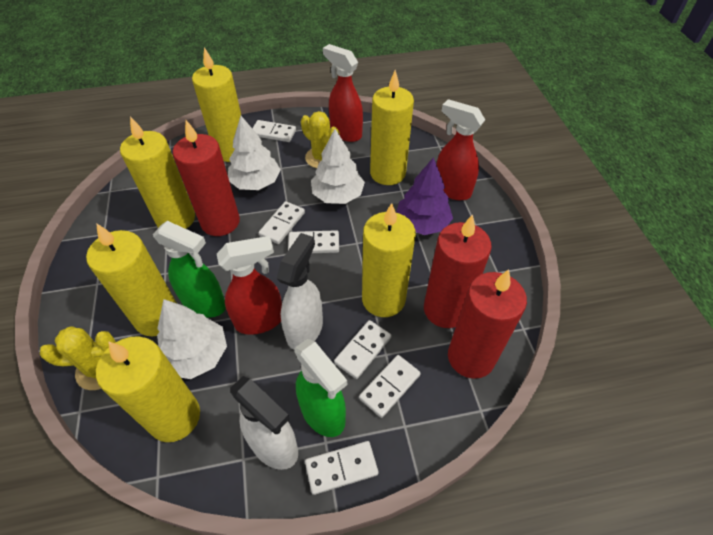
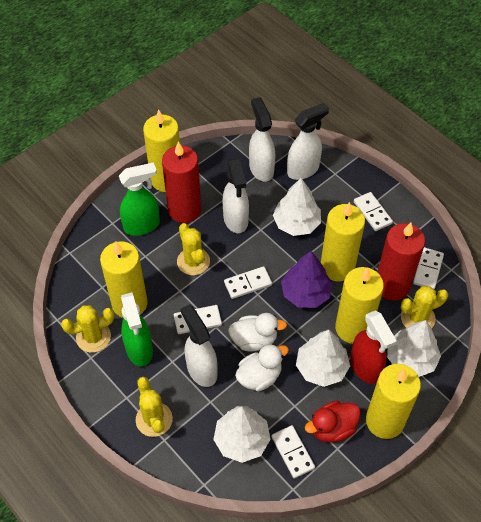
red candle: [173,120,240,236] [424,214,492,328] [448,269,527,379] = 3 -> [162,142,201,223] [377,223,425,301] = 2
red duck: none = 0 -> [305,401,361,442] = 1
red spray bottle: [217,236,282,335] [323,44,363,142] [436,99,485,200] = 3 -> [350,311,397,384] = 1
white domino: [252,120,296,142] [259,201,305,244] [288,230,339,253] [305,441,379,495] [334,320,391,379] [359,355,421,418] = 6 -> [174,305,222,334] [224,266,272,299] [271,425,315,479] [354,192,393,231] [413,248,444,289] = 5
white duck: none = 0 -> [228,313,287,352] [235,344,289,392] = 2
white spray bottle: [230,376,298,470] [277,233,323,350] = 2 -> [181,304,218,387] [223,158,249,233] [249,97,275,182] [287,103,329,180] = 4
white tree: [157,299,227,379] [228,116,281,190] [311,129,365,204] = 3 -> [213,406,271,463] [273,178,321,236] [296,330,350,387] [387,320,441,377] = 4
yellow cactus: [40,326,116,390] [301,111,339,168] = 2 -> [61,305,114,352] [136,377,173,437] [177,223,210,275] [401,286,448,328] = 4
yellow candle: [86,223,176,336] [96,336,200,442] [120,116,195,229] [192,47,241,162] [362,203,416,317] [370,70,414,185] = 6 -> [100,242,148,318] [143,110,180,192] [321,202,365,281] [335,267,384,344] [366,364,421,439] = 5

